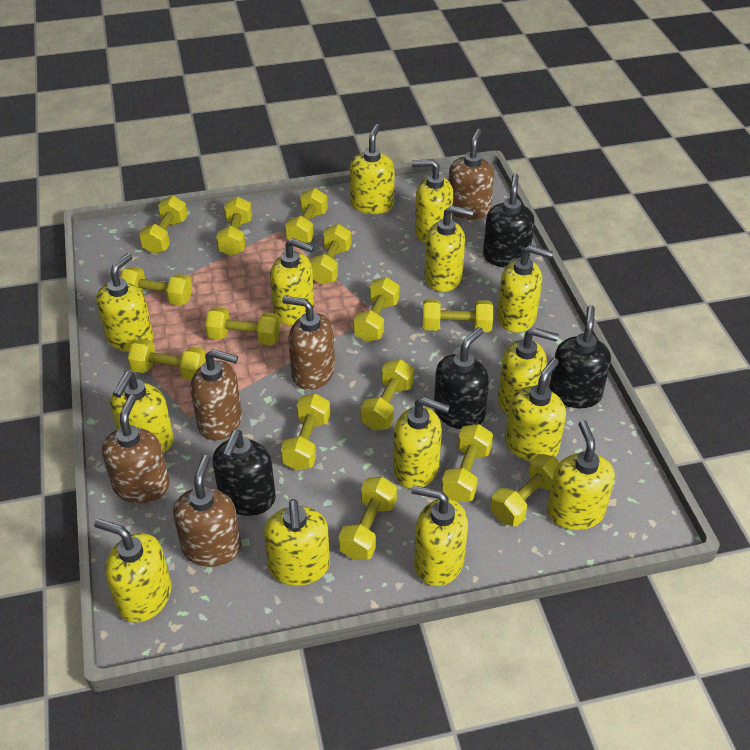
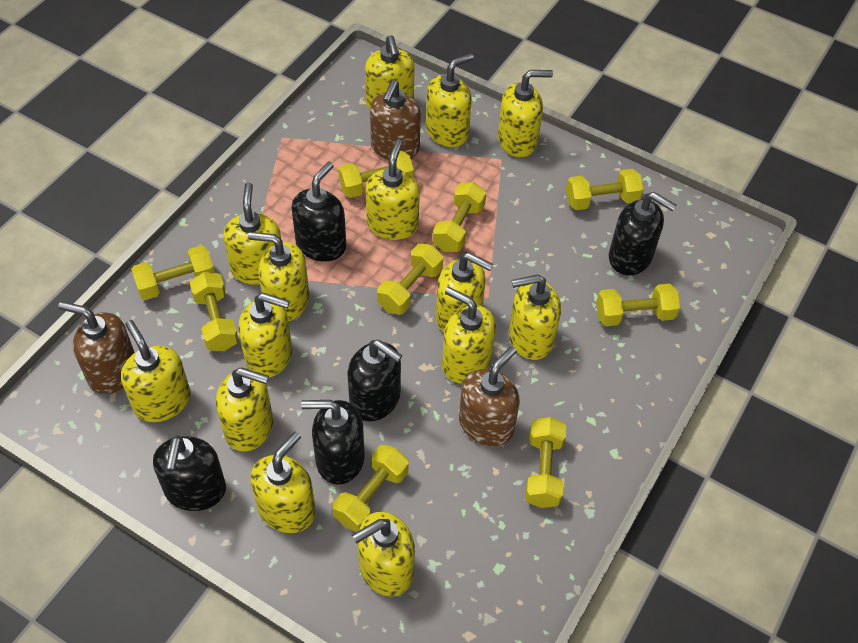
black soap dispenser: [213,430,276,516] [434,327,489,429] [483,174,535,268] [549,305,611,408] = 4 -> [153,435,226,511] [292,161,346,262] [301,400,364,485] [347,340,403,421] [609,192,676,276] = 5
brown soap dispenser: [102,395,170,503] [173,455,241,567] [190,349,242,441] [282,296,335,390] [449,129,494,220] = 5 -> [58,301,135,394] [370,80,421,160] [459,346,520,446] = 3
yellow dumbbell: [120,266,192,306] [128,339,206,381] [139,196,188,254] [205,307,280,345] [216,197,252,256] [281,393,330,471] [285,188,328,243] [310,224,351,285] [338,477,397,560] [353,277,400,342] [360,359,414,430] [422,299,493,332] [441,424,493,502] [490,454,559,526] = 14 -> [131,245,215,300] [189,272,239,351] [332,444,409,532] [338,151,414,198] [377,243,443,315] [433,182,486,252] [525,417,566,508] [566,169,644,210] [596,283,680,326] = 9

